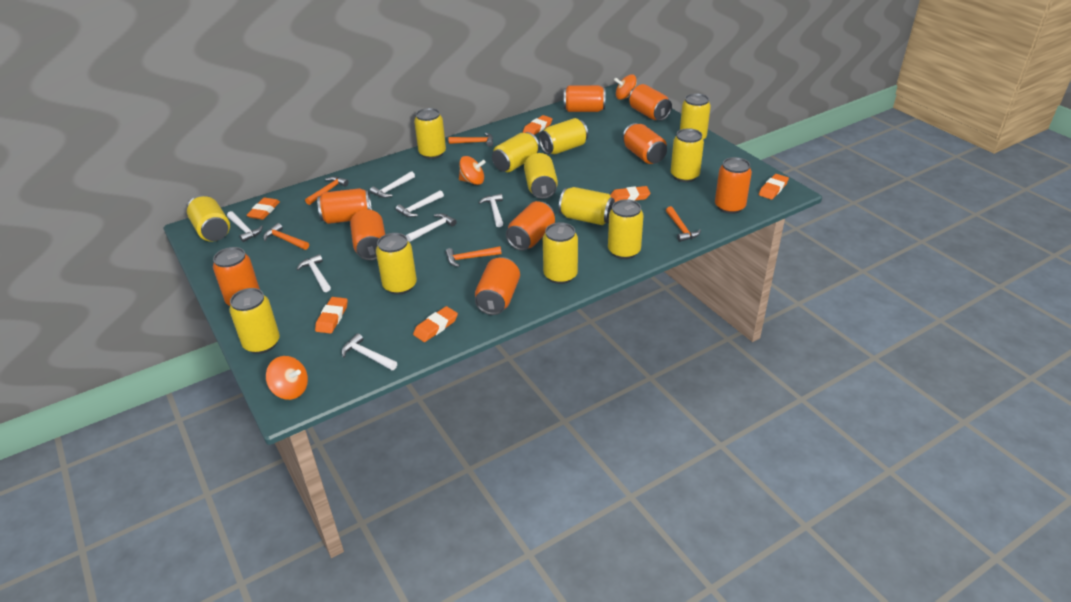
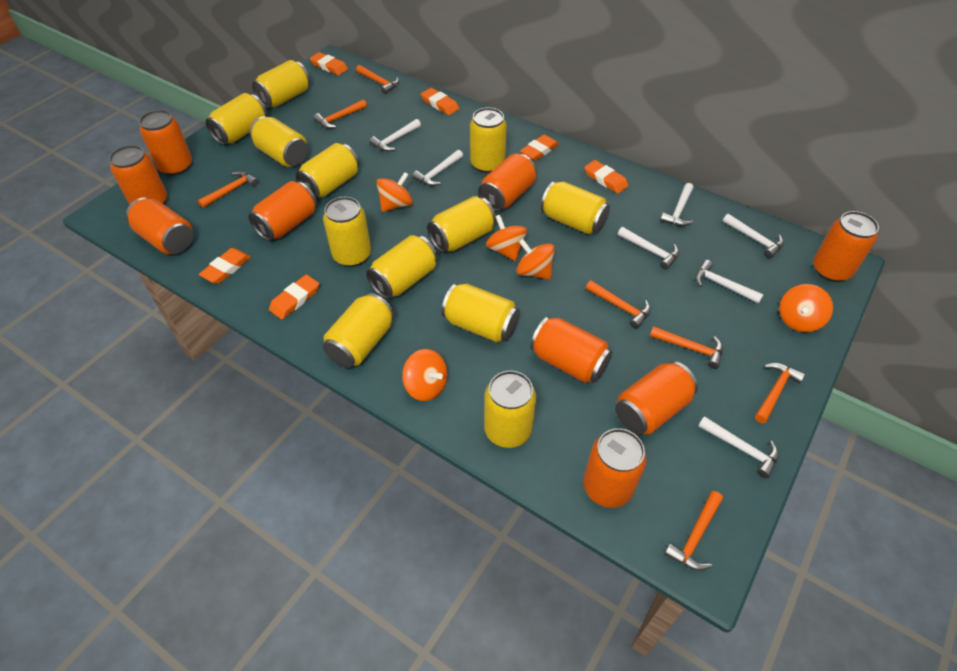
orange hammer: [263,223,309,250] [305,177,349,205] [445,246,501,267] [449,133,493,147] [666,206,701,242] = 5 -> [198,171,259,208] [314,99,367,128] [356,65,399,94] [586,280,651,329] [650,326,723,369] [664,491,723,571] [755,363,805,423] = 7
orange spinning top: [266,356,308,400] [459,156,486,185] [614,74,637,100] = 3 -> [377,172,413,212] [402,349,448,401] [486,215,527,261] [517,239,555,280] [779,284,833,332] = 5

